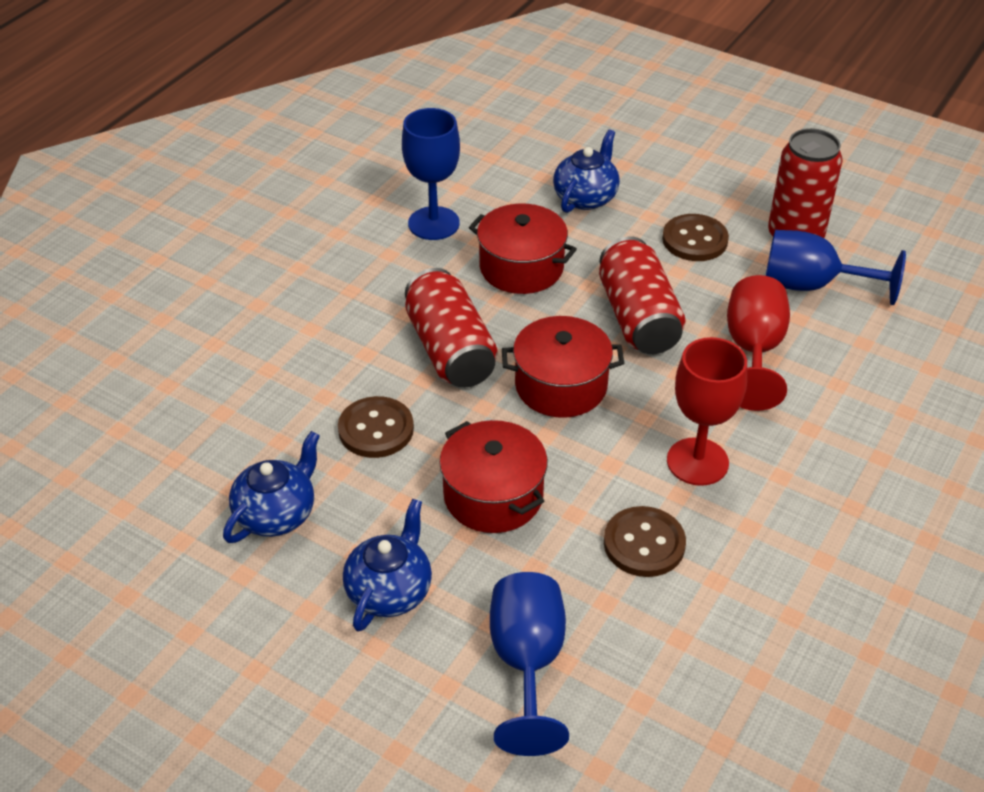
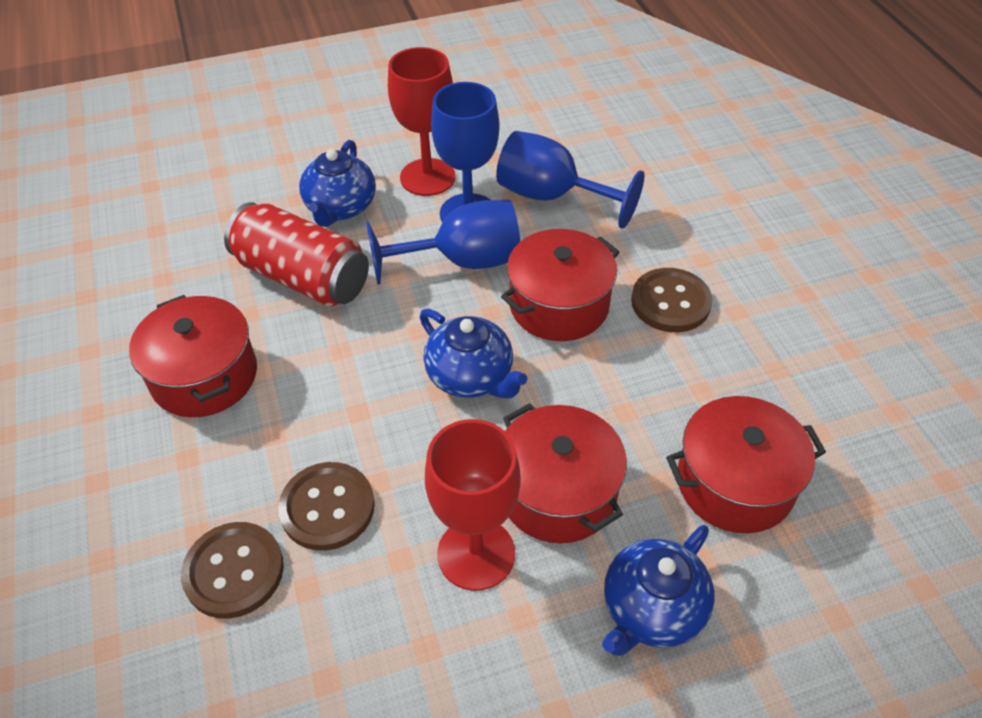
red can: [405,268,497,388] [599,236,686,354] [768,128,842,238] = 3 -> [224,202,369,306] = 1
red pot: [439,420,548,533] [469,204,577,294] [502,316,624,418] = 3 -> [129,295,257,417] [501,229,619,341] [503,403,627,544] [666,396,826,533] = 4

